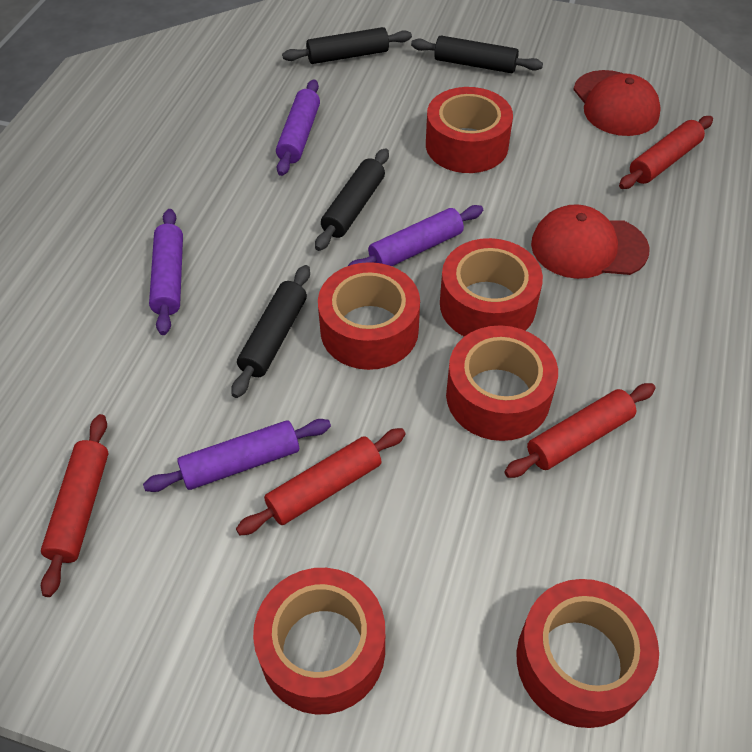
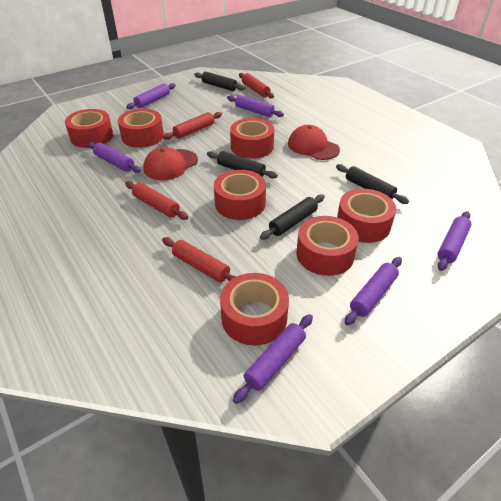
purple rolling pin: [143,419,331,492] [149,209,183,335] [276,79,320,176] [348,205,483,266] = 4 -> [88,142,141,173] [126,83,176,109] [227,95,284,117] [233,314,313,404] [345,257,402,326] [437,211,471,271] = 6
red tape: [253,568,385,714] [318,262,420,370] [426,87,513,173] [440,238,543,337] [446,325,558,441] [517,579,659,728] = 6 -> [65,109,113,148] [118,109,164,148] [214,170,266,220] [220,273,289,346] [230,118,274,159] [296,216,359,276] [337,189,396,243] = 7

